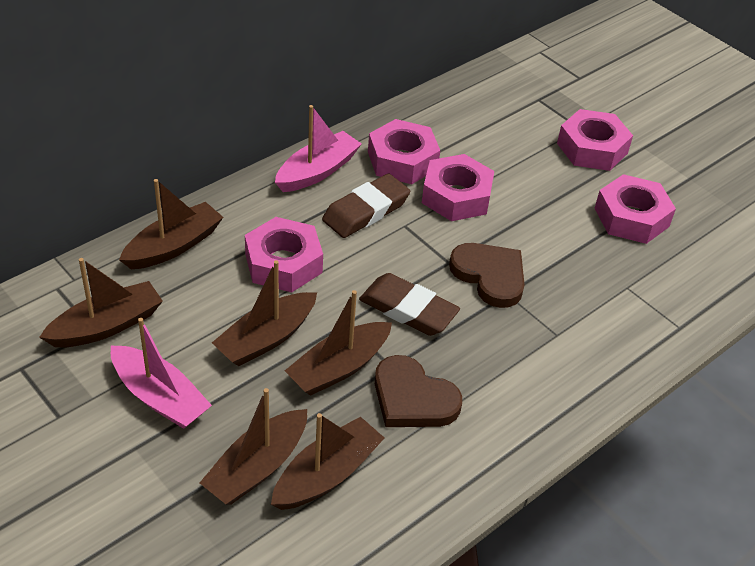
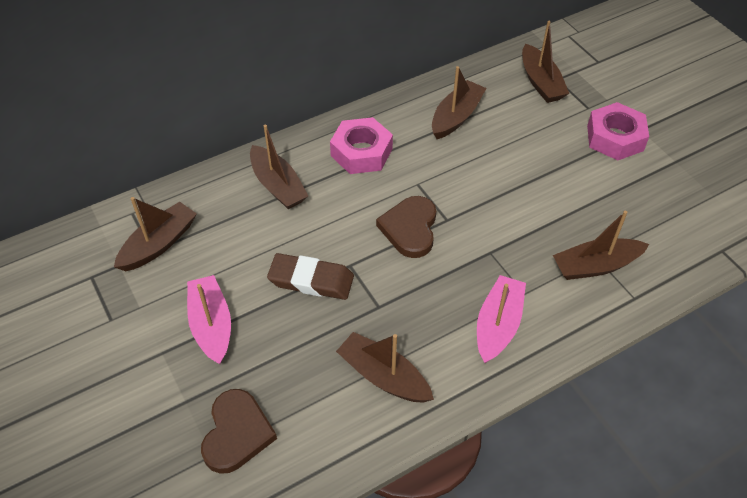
brown eraser: [322,173,410,238] [359,273,460,336] = 2 -> [267,253,354,300] = 1
pink nut: [245,217,323,292] [368,119,440,184] [422,154,494,221] [557,109,633,171] [594,174,676,244] = 5 -> [330,117,393,174] [587,102,649,160] = 2

